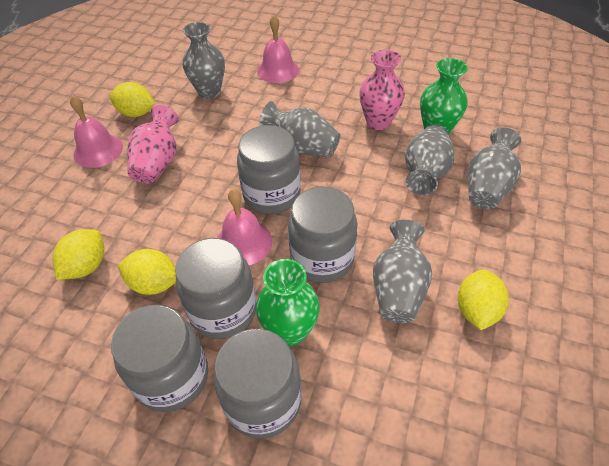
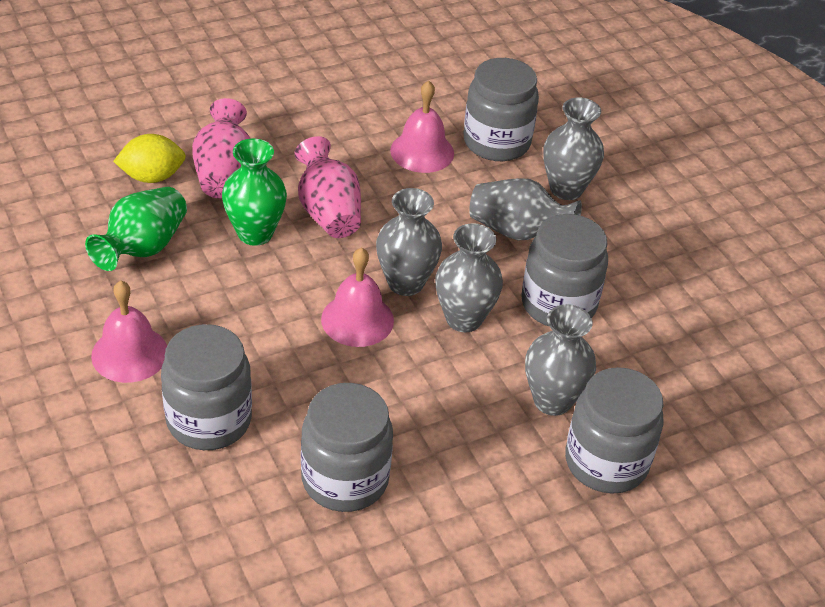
yellow lemon: [53,229,104,280] [110,82,155,117] [117,249,176,295] [458,270,509,330] = 4 -> [113,134,186,183] = 1

